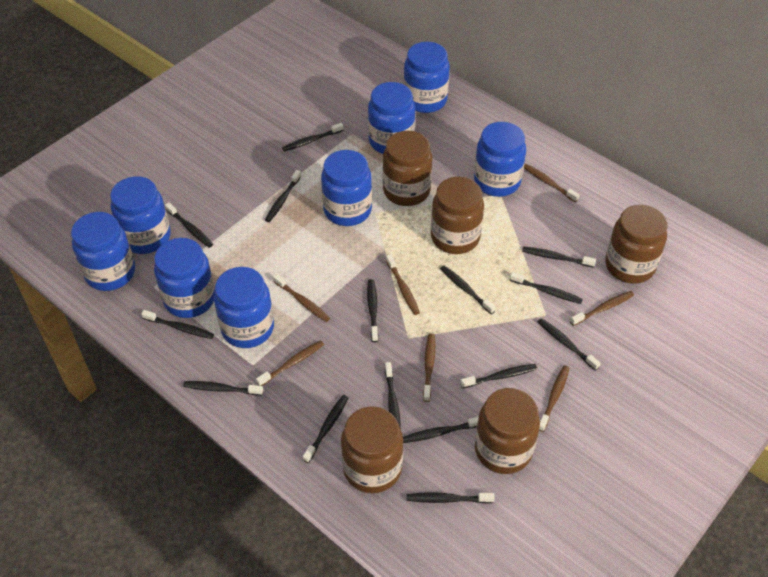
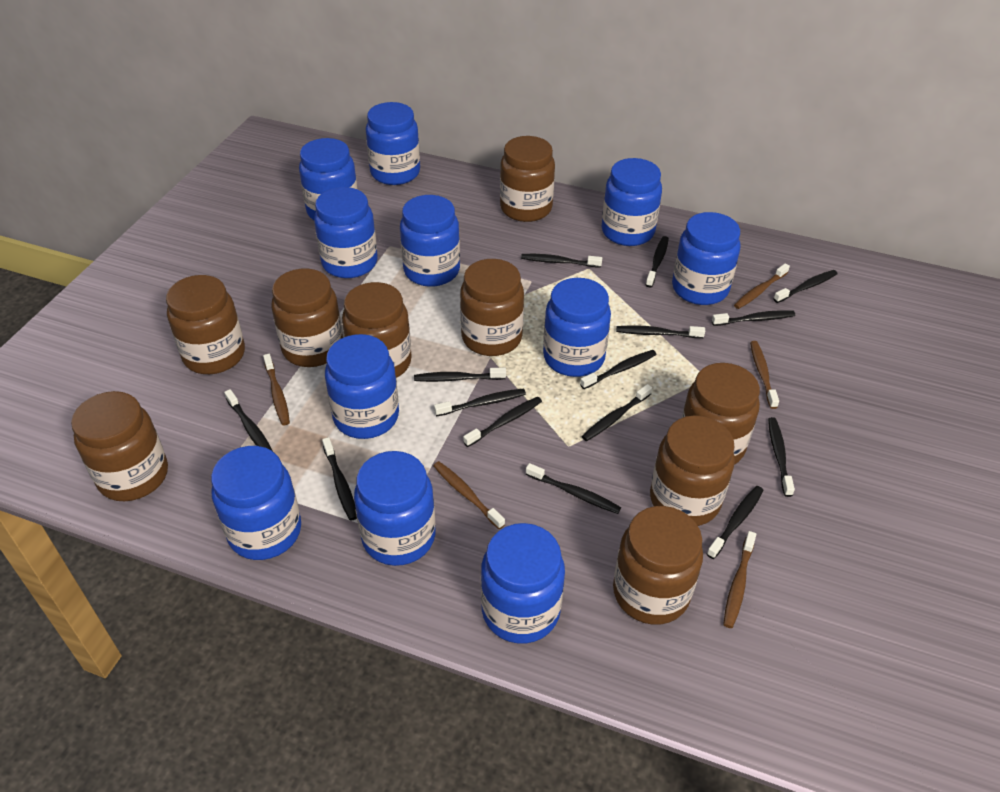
blue jar: [71,212,135,291] [110,176,171,254] [154,238,215,318] [214,267,274,348] [321,150,372,226] [368,82,415,154] [403,42,450,113] [474,122,526,197] = 8 -> [211,446,301,560] [299,138,358,220] [314,187,377,278] [325,334,399,439] [354,451,436,566] [366,102,420,185] [400,195,460,287] [481,523,565,644] [543,278,611,377] [602,158,662,246] [672,212,740,305] = 11
brown jar: [341,406,403,493] [383,131,432,206] [431,177,484,254] [475,388,540,474] [605,205,667,284] = 5 -> [71,391,168,501] [166,275,245,374] [271,268,343,367] [342,282,412,378] [460,259,524,356] [500,136,555,222] [613,506,703,625] [650,415,735,526] [682,363,760,465] = 9
brown toothbrush: [256,340,324,386] [273,274,330,322] [386,255,420,315] [423,334,435,402] [524,163,579,202] [539,365,570,432] [570,291,634,326] = 7 -> [263,354,290,425] [433,461,505,529] [723,531,756,628] [734,263,790,309] [750,341,779,409] = 5

